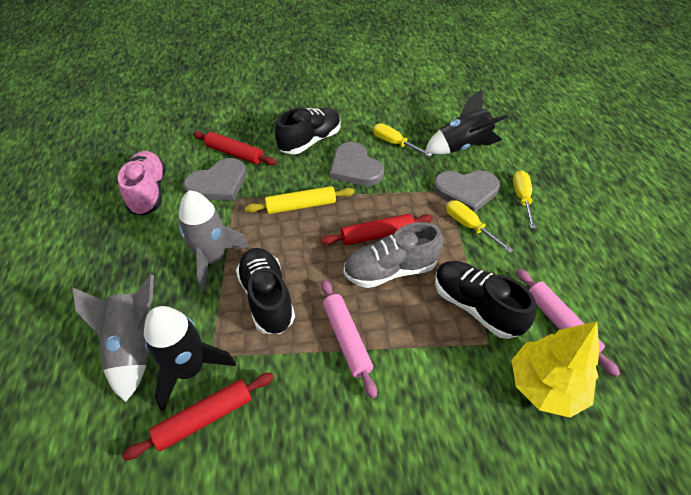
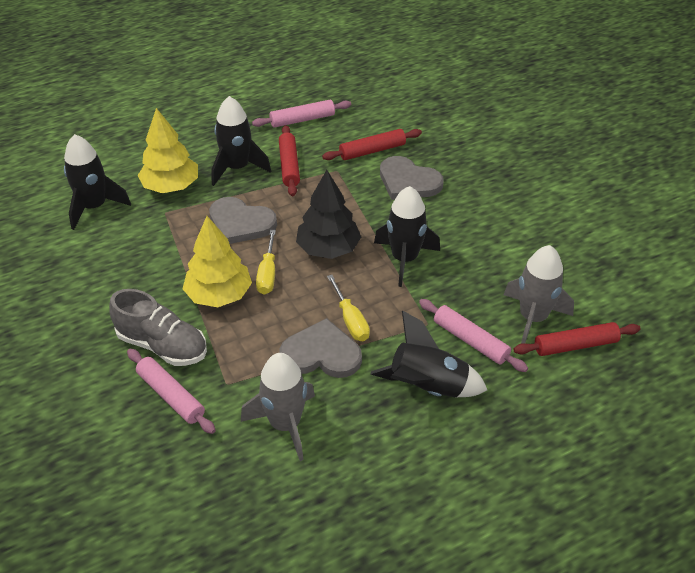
black rocket: [144,306,236,411] [425,89,508,154] = 2 -> [64,134,131,230] [211,96,271,186] [370,311,487,398] [374,186,440,287] = 4
black shoe: [236,248,295,334] [275,108,341,154] [435,261,536,339] = 3 -> none = 0
black tree: none = 0 -> [296,170,361,259] = 1
pink rolling pin: [321,280,377,398] [517,269,620,377] = 2 -> [127,349,216,434] [252,100,351,128] [419,299,528,372] = 3
pink shoe: [118,151,166,216] = 1 -> none = 0
yellow rolling pin: [245,186,355,214] = 1 -> none = 0
yellow screwdriver: [373,123,433,157] [446,200,513,253] [513,170,536,229] = 3 -> [256,230,276,294] [327,275,370,341] = 2
yellow tree: [512,321,599,418] = 1 -> [137,108,198,193] [183,216,252,307] = 2

